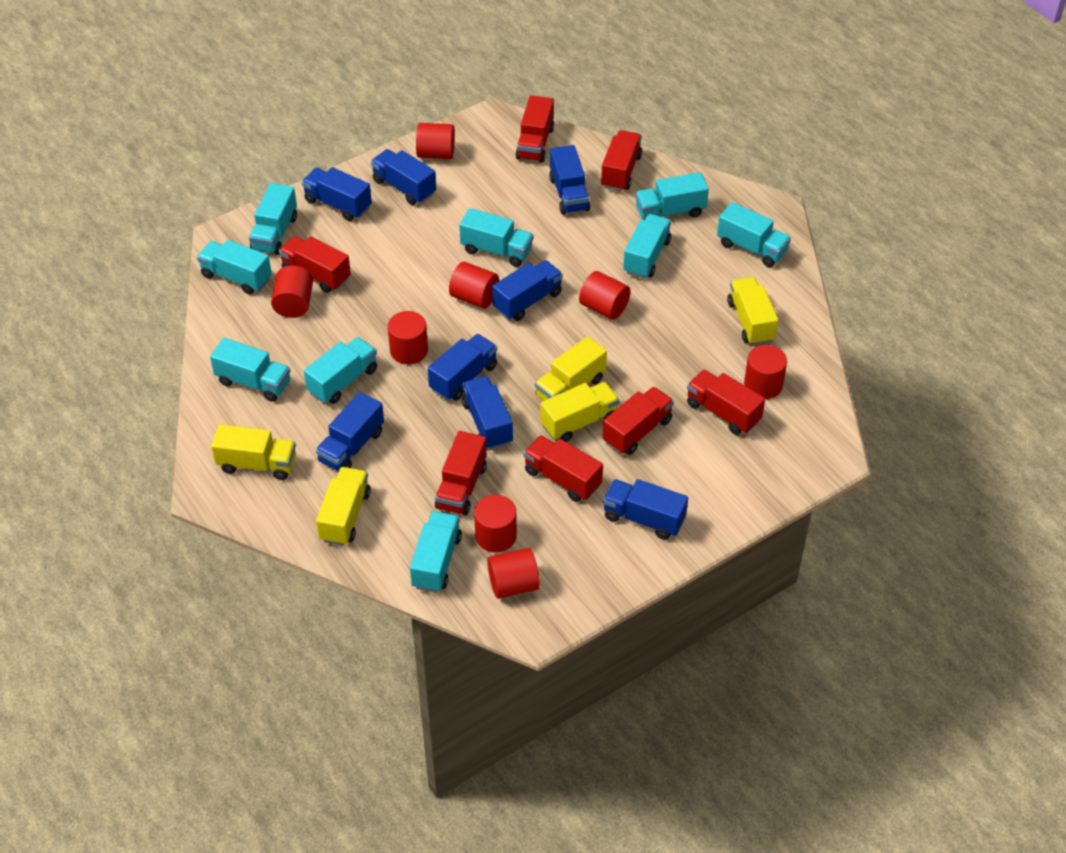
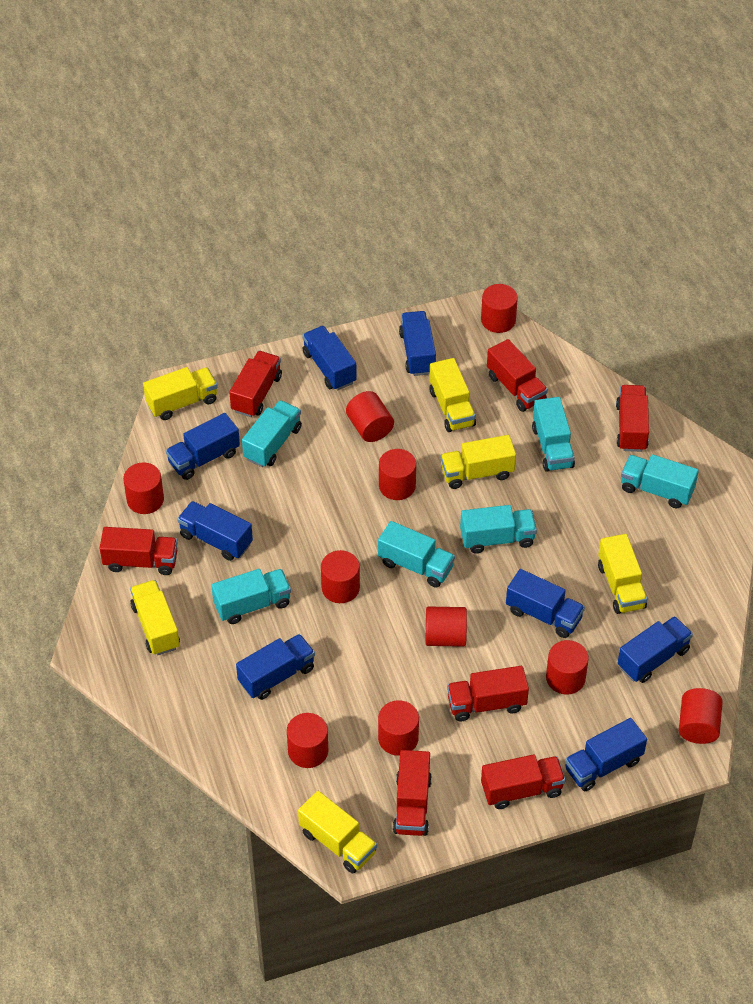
red cylinder: [271,265,313,318] [388,311,428,364] [416,123,455,159] [449,262,499,309] [474,495,517,552] [487,548,540,599] [579,271,631,320] [744,345,787,399] = 8 -> [123,462,164,514] [287,713,328,768] [321,550,360,603] [346,391,394,442] [378,700,419,756] [379,449,416,500] [426,606,467,647] [481,284,518,333] [546,640,589,694] [679,688,723,744] = 10
turquoise truck: [197,240,272,295] [210,338,290,402] [249,183,297,255] [304,337,377,404] [410,511,462,593] [459,208,533,267] [623,214,671,279] [635,172,709,220] [717,202,791,267] = 9 -> [211,569,291,624] [242,400,302,467] [378,521,455,588] [460,505,537,554] [532,397,575,472] [621,454,699,508] = 6
yellow truck: [211,424,296,480] [316,467,371,546] [535,336,607,401] [540,382,619,442] [727,277,778,345] = 5 -> [130,580,180,655] [143,367,218,420] [298,791,377,874] [429,358,476,432] [440,435,516,489] [598,534,647,614] = 6

